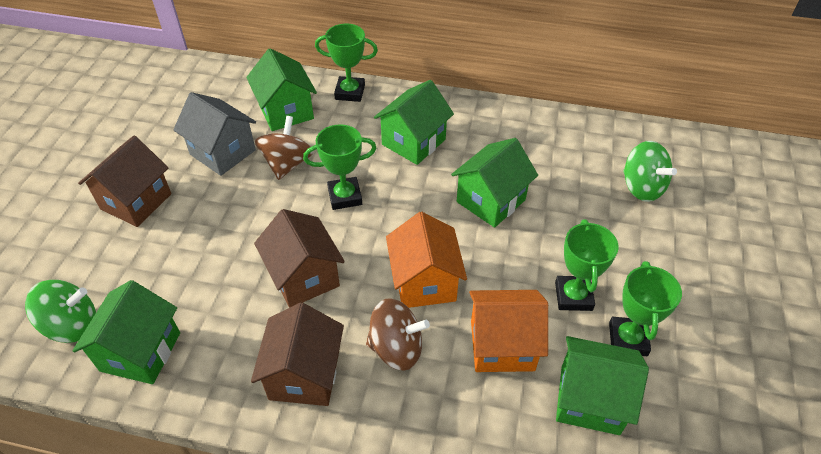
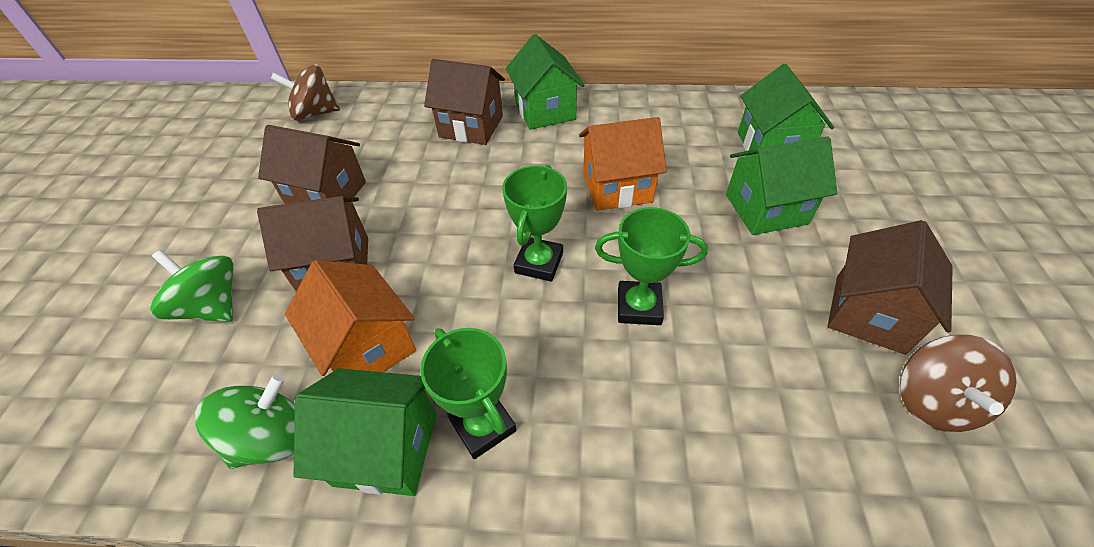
brown house: [78,135,172,227] [251,302,344,406] [254,209,345,308] = 3 -> [257,196,368,291] [258,125,366,204] [424,59,505,145] [827,220,953,355] = 4
green house: [72,280,180,384] [246,48,317,131] [374,80,454,165] [451,138,538,228] [556,336,649,435] = 5 -> [293,368,436,496] [506,34,585,130] [726,136,837,235] [738,64,834,155] = 4
green trophy: [303,124,376,210] [315,24,378,102] [555,219,619,311] [609,261,682,356] = 4 -> [420,328,516,459] [502,165,567,282] [595,207,708,325] = 3
grey house: [173,92,256,176] = 1 -> none = 0

